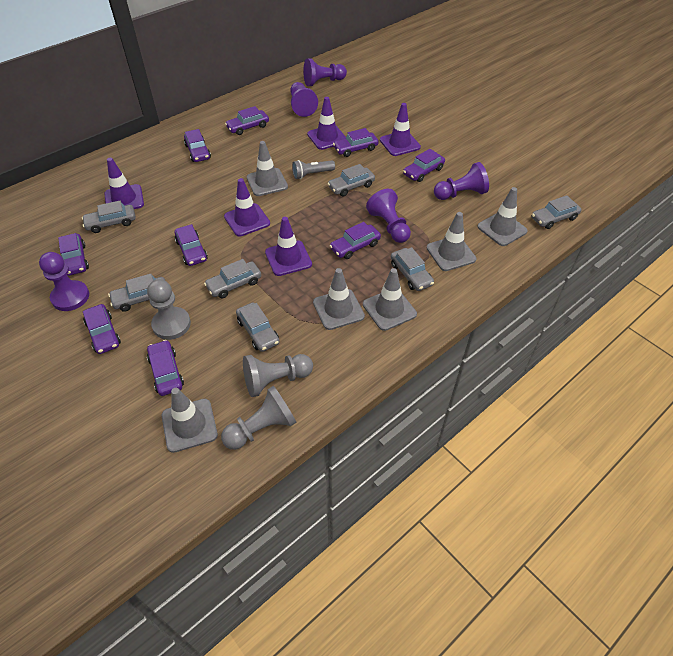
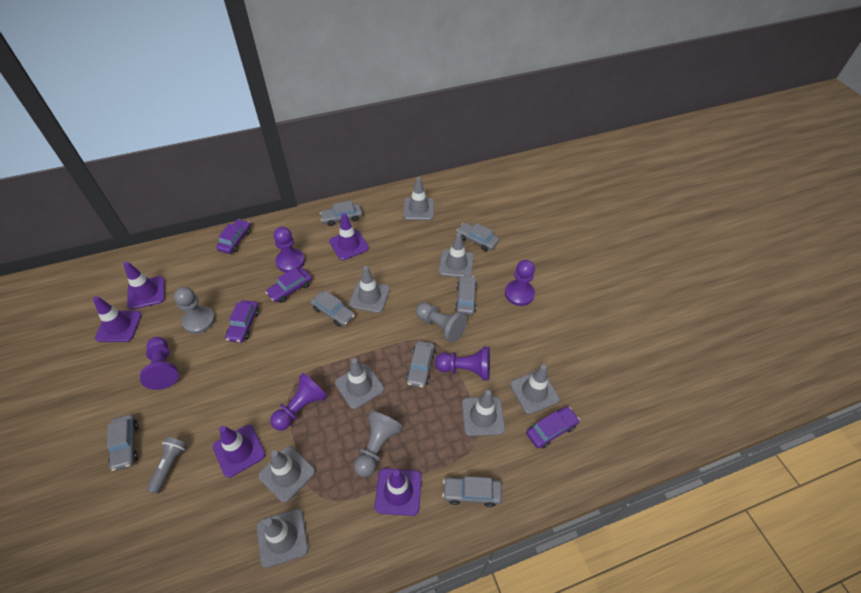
grey traffic cone: [162,388,218,453] [247,141,288,196] [313,268,365,330] [363,268,417,331] [427,212,476,271] [477,187,528,246] = 6 -> [257,509,308,568] [258,446,315,503] [335,358,384,409] [349,266,390,313] [403,177,434,220] [439,233,474,278] [462,390,505,436] [510,364,560,414] = 8
purple car: [58,233,89,276] [83,304,121,354] [147,340,184,396] [175,224,208,266] [184,129,211,162] [225,106,269,135] [329,222,381,259] [333,128,379,157] [403,149,445,182] = 9 -> [216,219,251,254] [225,300,259,343] [265,267,312,303] [526,406,580,448] = 4

